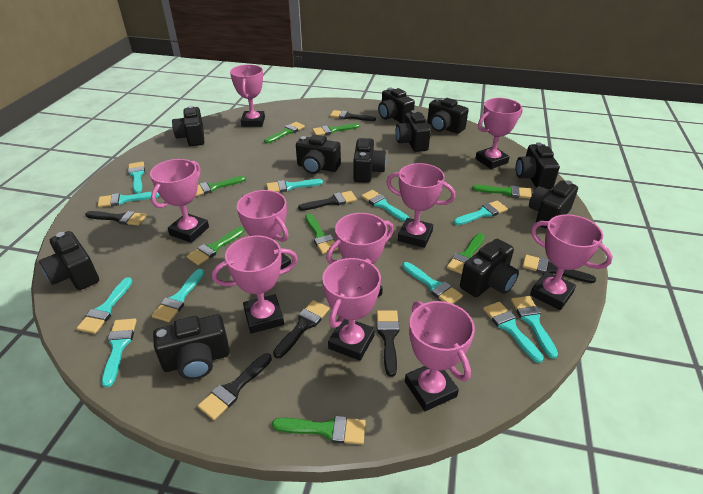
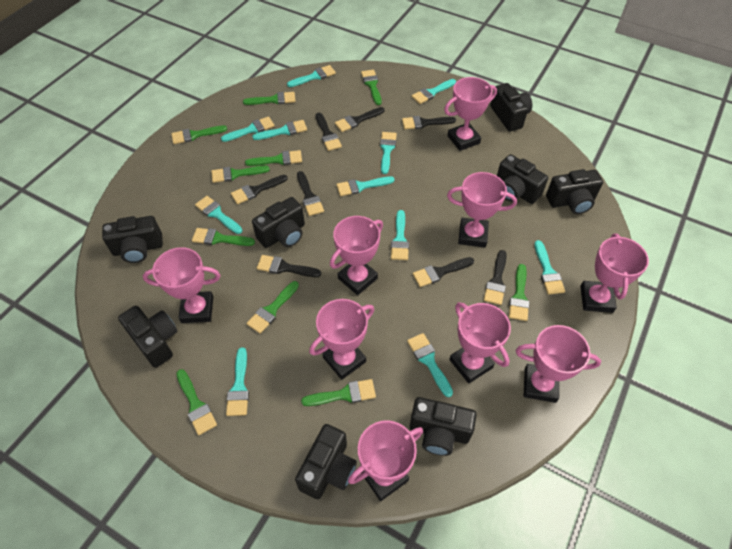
black brush: [85,211,147,225] [198,353,272,420] [273,300,329,359] [298,191,357,211] [330,110,376,121] [377,310,399,377] [522,255,596,283] = 7 -> [231,175,288,204] [257,255,321,277] [297,171,324,216] [316,113,342,151] [335,107,385,132] [402,116,456,129] [413,257,474,287] [484,250,507,305] = 8
black camera: [39,231,99,290] [153,314,230,380] [172,106,204,146] [296,135,341,174] [353,138,387,183] [378,87,415,123] [396,110,431,152] [427,98,468,134] [460,239,519,297] [516,142,560,189] [529,180,578,229] = 11 -> [102,216,163,263] [118,306,178,368] [252,197,305,248] [295,424,357,499] [410,397,476,456] [490,83,532,132] [497,154,548,204] [546,169,603,214] = 8
green brush: [187,227,245,265] [196,176,246,196] [264,122,305,144] [272,416,366,445] [305,214,338,254] [312,123,360,135] [447,233,485,274] [472,185,531,199] = 8 -> [171,125,227,144] [176,369,217,435] [192,228,255,246] [211,166,270,183] [243,92,295,105] [245,150,302,166] [247,281,299,334] [301,379,376,406] [361,70,382,105] [509,264,529,321] = 10
pink trophy: [150,159,209,243] [212,236,298,334] [230,65,265,127] [237,190,291,270] [322,258,381,361] [326,213,394,297] [386,163,455,248] [405,301,475,411] [475,98,523,169] [530,214,613,310] = 10 -> [143,247,220,323] [309,299,374,380] [330,216,383,295] [348,420,423,501] [444,77,497,151] [447,172,517,248] [449,302,511,384] [516,325,601,403] [580,233,649,313] = 9

